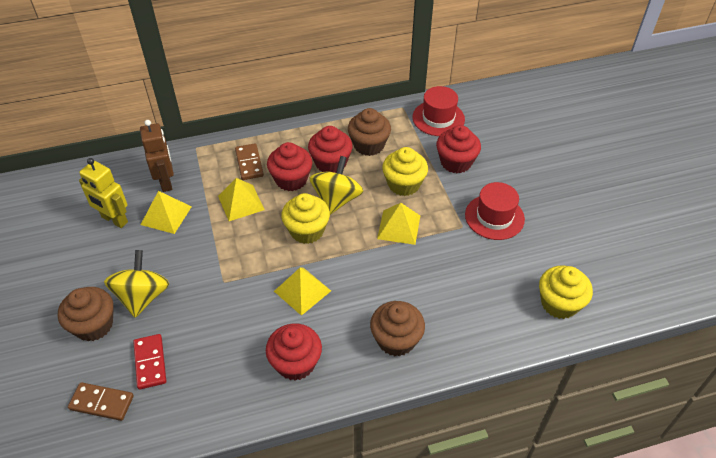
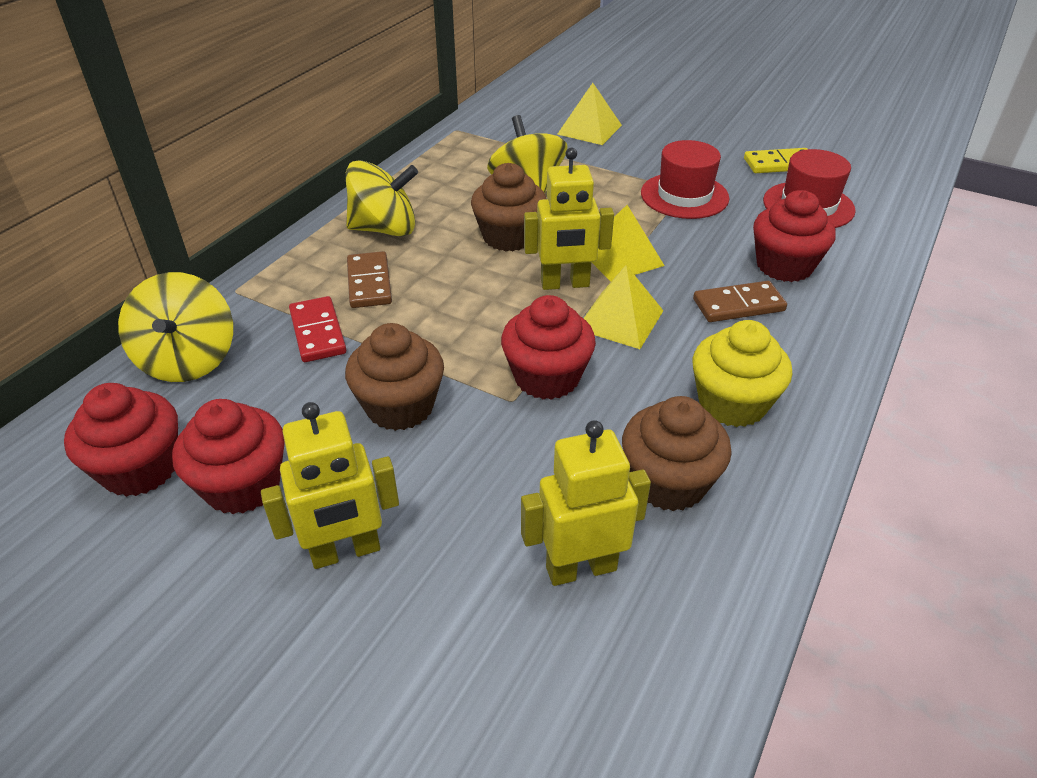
brown robot: [140,120,174,192] = 1 -> none = 0
yellow cupcake: [281,193,330,244] [382,147,428,196] [539,266,593,319] = 3 -> [693,320,792,427] = 1
yellow domino: none = 0 -> [744,148,808,173] = 1
yellow pyramid: [141,191,192,234] [218,178,265,221] [274,267,331,316] [377,203,420,245] = 4 -> [557,83,622,145] [583,265,663,349] [592,205,665,282] = 3
yellow robot: [79,158,128,228] = 1 -> [261,402,399,569] [521,420,651,586] [524,148,614,290] = 3
yellow spinning top: [104,250,169,318] [309,156,364,215] = 2 -> [118,272,233,382] [346,160,418,237] [487,115,567,193] = 3

